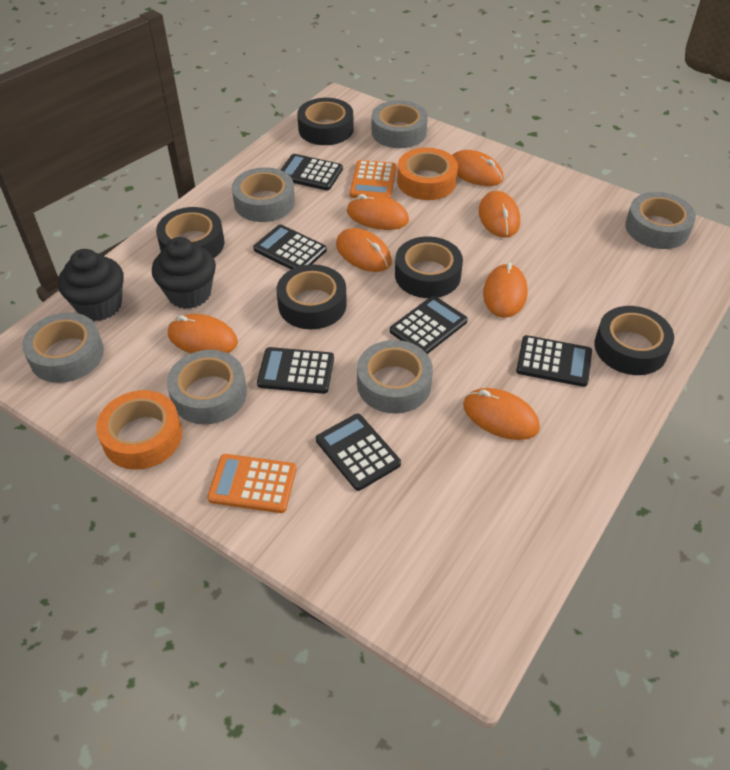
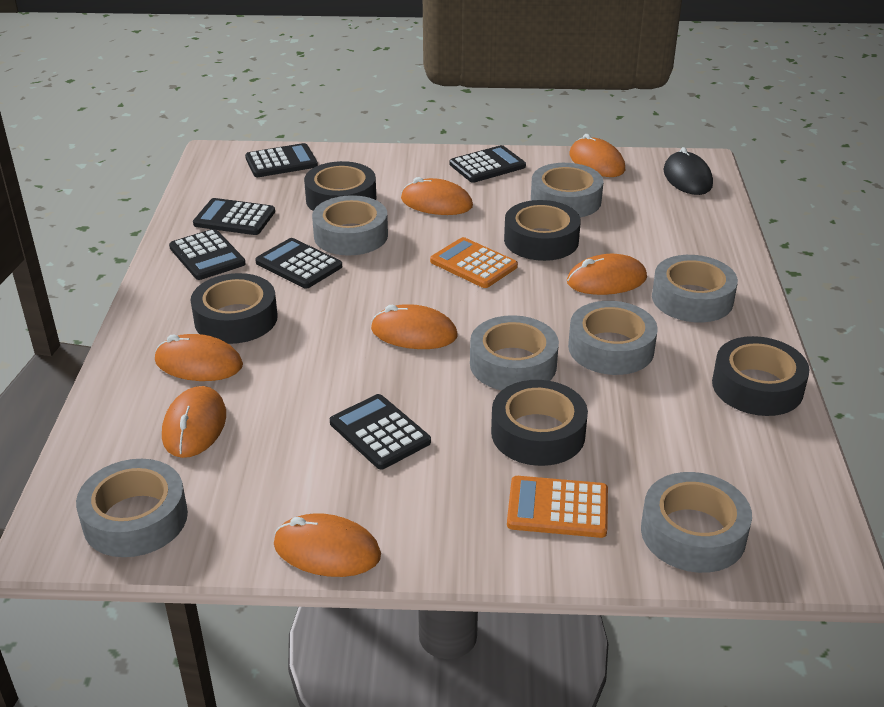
black cupcake: [58,249,124,321] [152,237,216,309] = 2 -> none = 0
black mouse: none = 0 -> [663,147,713,195] = 1
grey tape: [22,312,104,383] [167,350,247,424] [232,167,295,222] [357,340,433,414] [371,100,428,148] [625,192,696,249] = 6 -> [76,459,188,557] [312,195,388,256] [470,315,559,390] [531,163,604,217] [568,301,658,375] [641,472,752,573] [652,255,738,322] = 7
orange tape: [96,390,182,470] [397,148,458,200] = 2 -> none = 0

